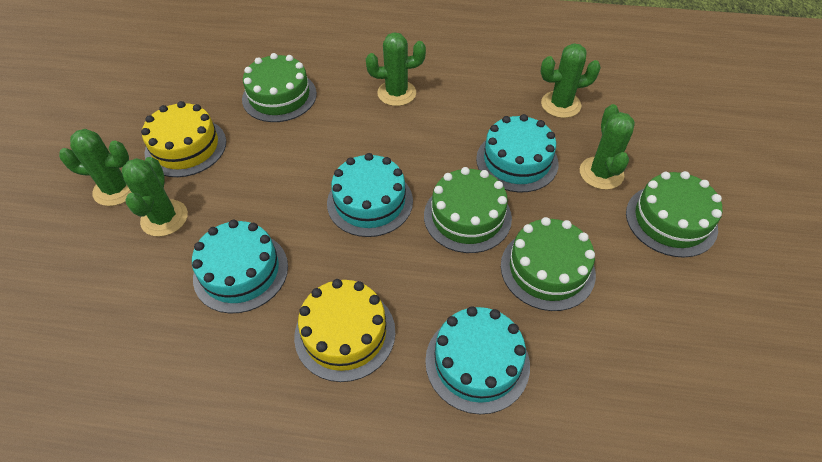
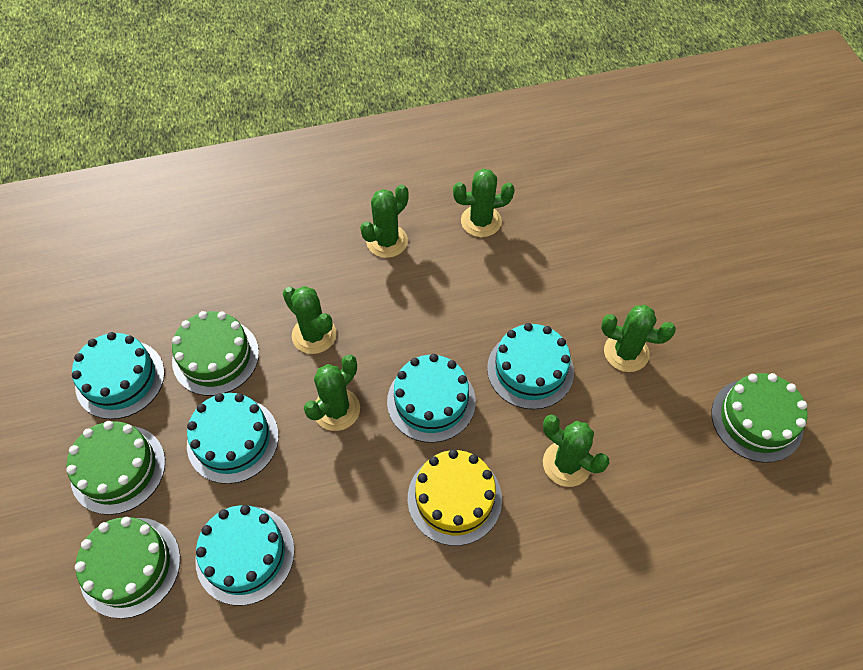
green cactus: [59,129,132,206] [121,157,188,237] [366,32,426,106] [541,43,601,118] [580,104,635,190] = 5 -> [283,286,336,354] [304,355,360,431] [360,184,409,258] [453,169,515,237] [543,414,609,487] [601,305,676,372] = 6
turquoise cake: [192,220,288,314] [327,153,413,237] [425,306,530,414] [476,114,558,192] = 4 -> [72,332,165,419] [187,393,279,484] [195,505,295,606] [387,354,476,443] [487,323,574,410] = 5
yellow cake: [141,101,226,177] [294,279,395,382] = 2 -> [408,449,502,546] = 1

